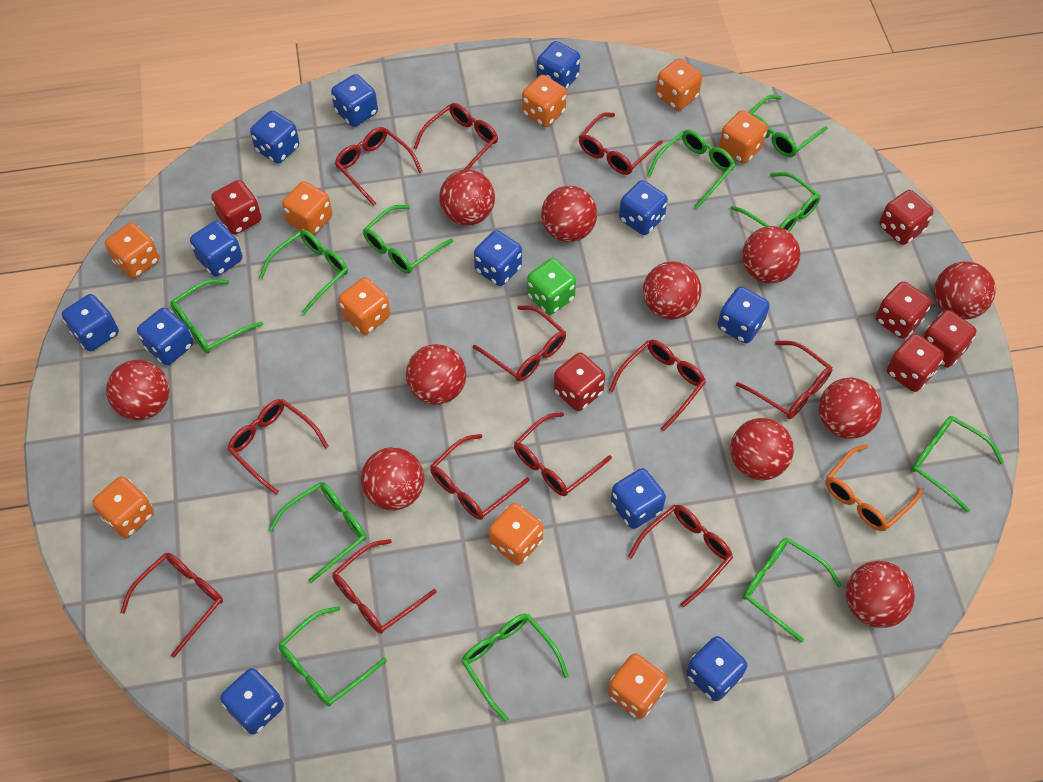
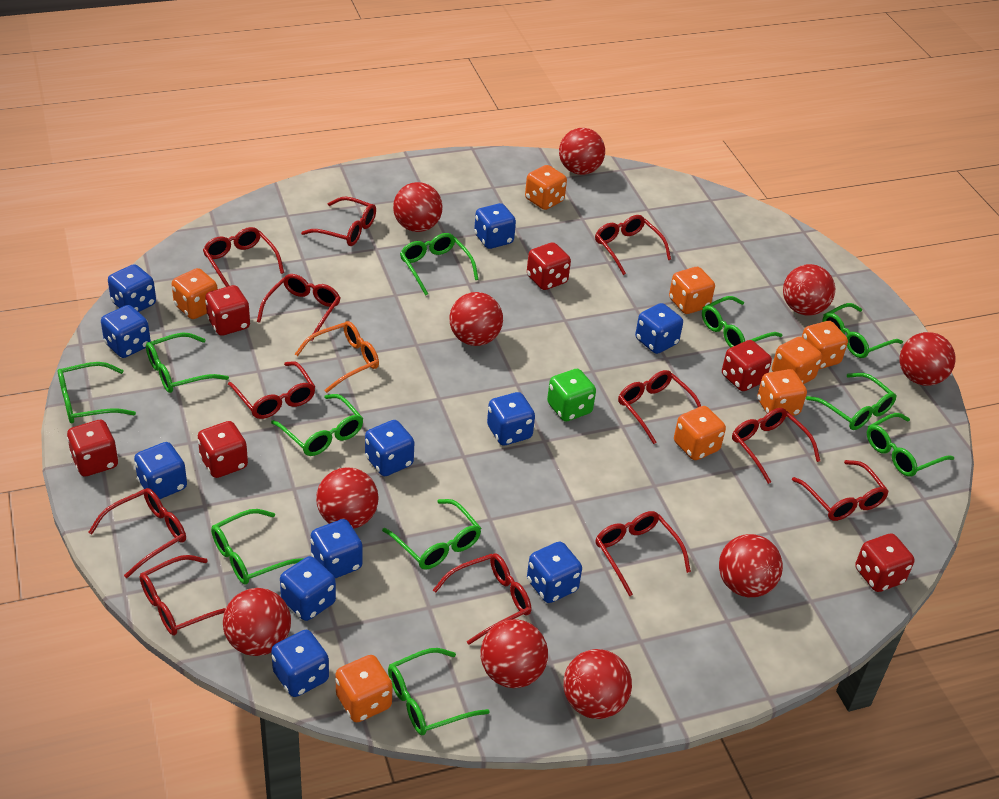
blue dice: [62,294,119,351] [137,307,193,365] [190,220,243,276] [220,668,284,734] [250,110,299,164] [331,74,378,127] [474,230,522,286] [537,41,580,89] [611,468,666,529] [619,180,668,235] [686,636,747,701] [718,287,770,343] = 12 -> [101,305,151,358] [108,264,156,312] [134,442,187,499] [271,630,329,697] [280,556,336,621] [311,519,363,578] [365,420,415,476] [474,203,516,249] [487,392,535,445] [527,542,582,603] [635,303,683,354] = 11
orange dice: [92,476,154,538] [105,223,159,278] [282,181,332,235] [339,278,390,335] [489,503,543,565] [522,75,567,127] [608,653,668,719] [656,58,702,111] [719,110,768,164] = 9 -> [172,268,218,319] [335,655,393,722] [525,165,567,210] [669,267,715,314] [674,406,726,460] [757,369,807,417] [772,337,822,384] [802,321,848,369] = 8
red ball: [106,360,170,420] [361,447,424,511] [406,344,466,405] [439,169,495,226] [541,186,597,242] [643,261,702,320] [730,418,794,480] [742,226,800,284] [819,378,882,439] [846,561,915,628] [934,261,996,319] = 11 -> [223,588,291,656] [316,467,379,529] [393,182,443,232] [449,292,503,346] [481,619,548,688] [559,128,605,175] [563,649,632,719] [719,534,783,597] [783,264,835,316] [900,332,955,386] = 10

